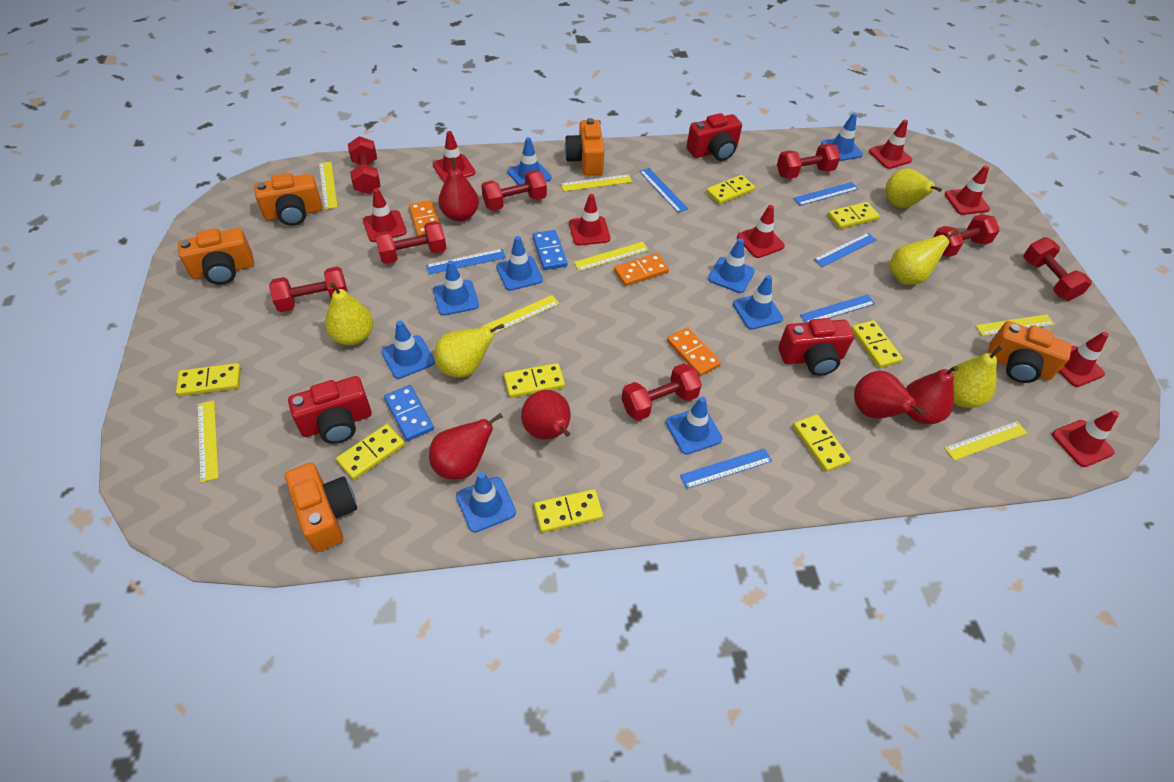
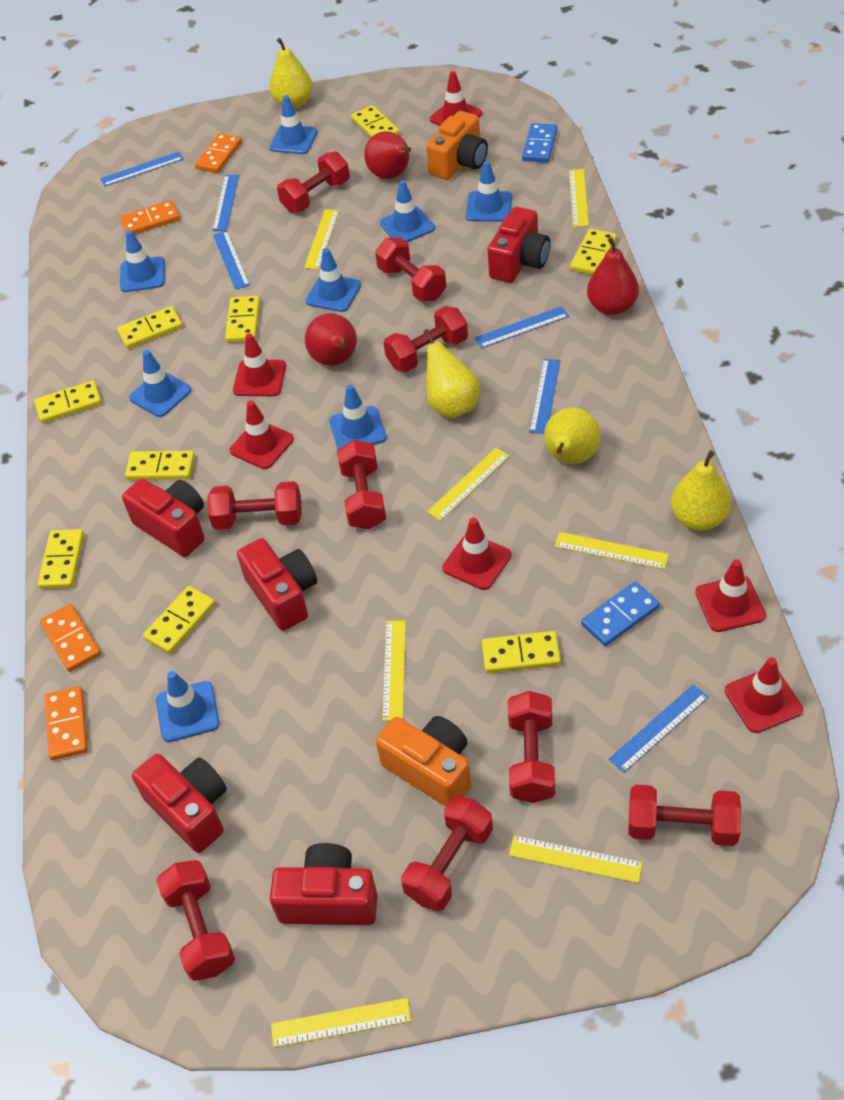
blue traffic cone: [381,320,435,379] [433,260,479,316] [456,472,516,533] [496,236,543,291] [507,137,551,185] [666,397,722,455] [708,238,755,293] [733,275,783,330] [821,113,863,161] = 9 -> [120,230,165,292] [129,350,192,417] [156,671,220,742] [269,95,318,154] [306,248,361,312] [329,384,386,449] [380,180,435,242] [465,161,512,222] = 8
orange camera: [178,228,254,285] [254,173,322,226] [285,463,357,552] [565,118,605,176] [987,321,1072,383] = 5 -> [376,716,472,807] [426,111,488,180] = 2
orange domino: [409,200,439,236] [614,253,669,286] [667,327,721,376] = 3 -> [40,604,101,672] [45,686,88,760] [120,200,180,234] [195,133,242,173] = 4
red camera: [288,376,372,444] [686,113,742,161] [778,318,854,376] = 3 -> [122,479,205,557] [132,754,227,853] [237,538,317,631] [270,843,378,925] [487,207,550,283] = 5
red dumbbell: [269,267,348,312] [348,136,381,194] [375,221,447,264] [481,170,547,211] [621,363,702,421] [777,144,840,179] [933,214,1000,257] [1023,237,1092,301] = 8 -> [156,860,235,981] [208,481,302,530] [277,151,350,213] [337,440,386,529] [375,238,447,302] [384,306,468,372] [401,796,493,911] [508,691,555,803] [629,785,741,846] = 9
red pear: [429,413,503,479] [438,157,479,221] [521,390,571,439] [854,371,925,419] [906,366,959,424] = 5 -> [305,313,357,366] [364,131,411,179] [587,237,639,315] = 3
red traffic cone: [363,188,407,242] [433,131,475,182] [569,194,610,245] [737,205,785,258] [869,120,912,169] [944,165,990,215] [1052,410,1119,467] [1059,332,1109,387] = 8 -> [229,400,294,469] [233,333,286,396] [430,71,482,126] [442,518,512,590] [695,559,766,632] [725,657,803,733] = 6
yellow domino: [176,363,241,396] [336,424,405,480] [504,363,565,398] [534,489,603,533] [706,175,755,205] [793,414,851,472] [828,202,880,229] [851,320,903,368] = 8 -> [34,380,102,423] [38,529,84,589] [117,306,183,349] [125,451,195,480] [143,586,216,654] [225,295,260,343] [351,105,399,138] [482,631,561,673] [570,229,617,275] = 9
yellow pear: [325,282,373,345] [434,324,504,377] [886,169,942,208] [890,230,959,285] [952,345,1003,408] = 5 -> [269,38,313,109] [424,329,480,418] [544,407,601,464] [671,450,731,531] = 4

